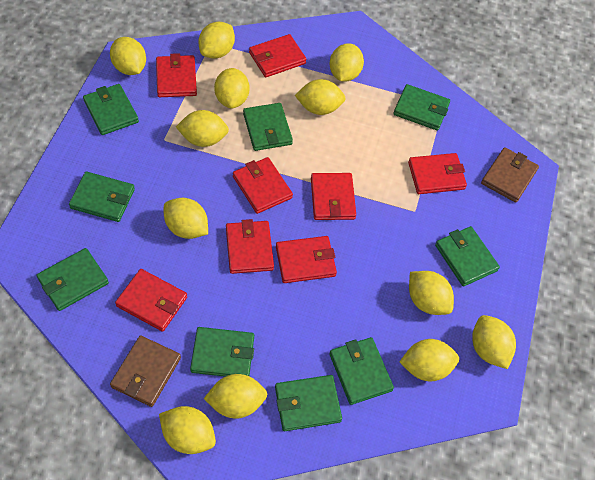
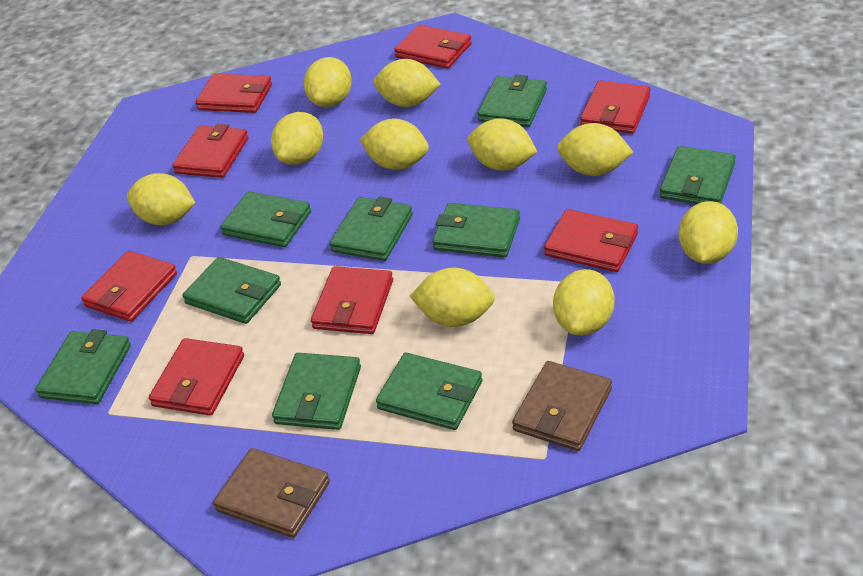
yellow lemon: [110,37,146,75] [159,406,216,454] [164,198,208,239] [176,110,229,147] [198,22,235,59] [204,374,267,419] [214,68,250,109] [295,79,346,115] [329,43,364,82] [399,339,459,381] [409,271,454,315] [472,315,516,369] = 12 -> [127,173,195,225] [271,112,323,165] [304,57,352,107] [360,119,429,170] [374,59,441,107] [410,268,495,327] [468,118,537,171] [553,269,614,336] [557,123,633,176] [678,201,738,264] = 10

